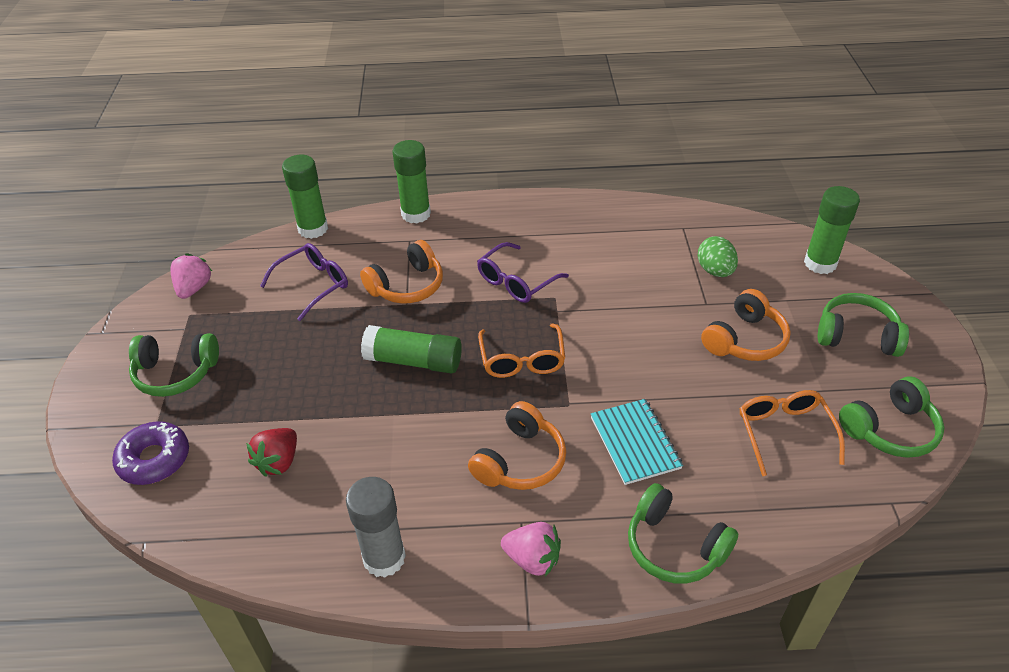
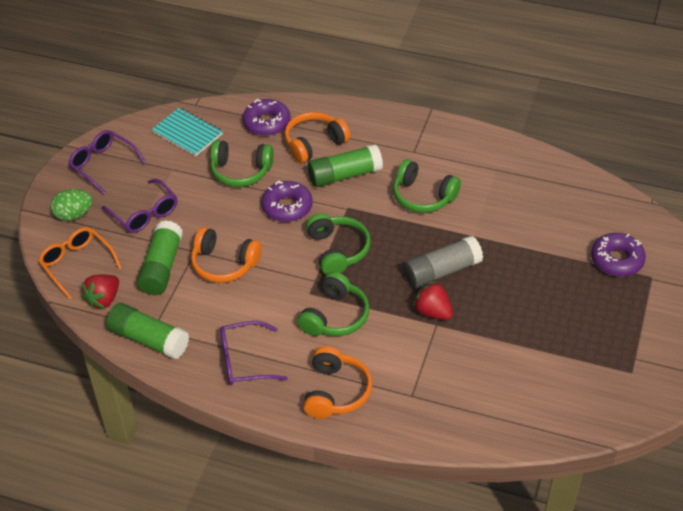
green glue stick: [282,155,328,239] [361,325,462,374] [392,140,431,224] [804,186,860,274] = 4 -> [106,303,189,360] [137,220,183,295] [308,144,383,187] = 3
orange glasses: [478,323,565,378] [739,390,845,476] = 2 -> [38,227,122,299] = 1
pink strawberry: [170,253,212,299] [501,522,561,577] = 2 -> none = 0
purple donut: [112,421,189,485] = 1 -> [243,99,291,136] [261,180,313,222] [591,233,646,277] = 3
purple glasses: [260,243,348,321] [477,242,569,303] = 2 -> [68,130,146,194] [102,179,177,233] [220,321,288,385] = 3
red strawberry: [246,428,297,477] = 1 -> [82,275,119,309] [413,281,453,320] = 2

